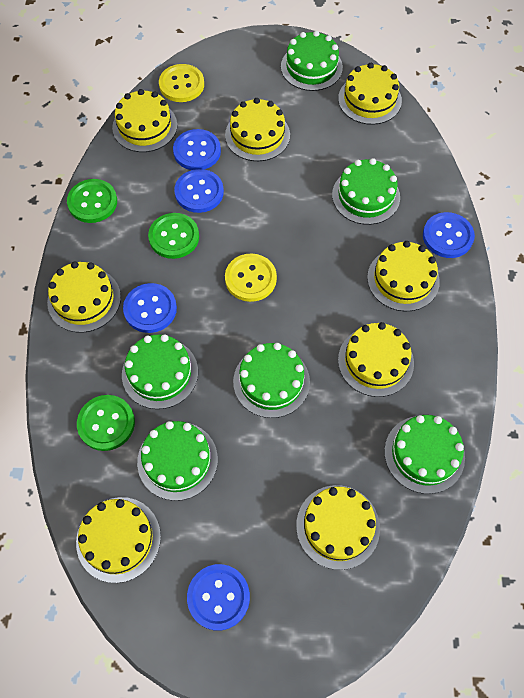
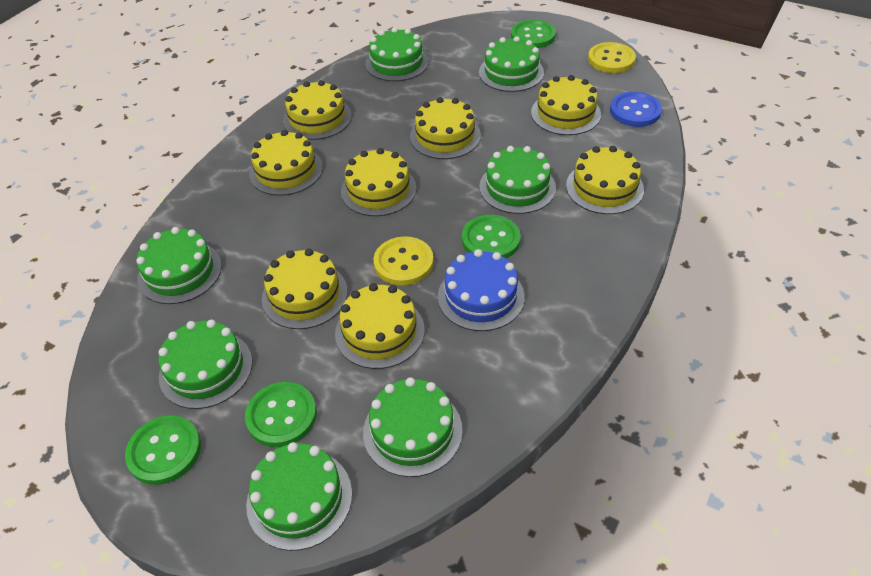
blue button: [123,283,177,333] [173,129,221,170] [174,169,224,213] [187,564,250,631] [423,212,475,258] = 5 -> [610,91,662,127] = 1
blue cake: none = 0 -> [438,249,525,331] = 1
green button: [67,179,117,223] [77,395,135,451] [148,213,199,259] = 3 -> [125,416,201,485] [245,382,317,447] [462,215,521,258] [511,20,556,48] = 4
green cake: [122,334,198,409] [137,421,218,501] [233,343,310,418] [281,31,343,91] [332,158,400,225] [384,415,465,494] = 6 -> [136,227,222,304] [158,319,252,409] [246,442,352,551] [363,377,463,477] [365,27,429,81] [479,36,544,92] [479,146,556,214] = 7

